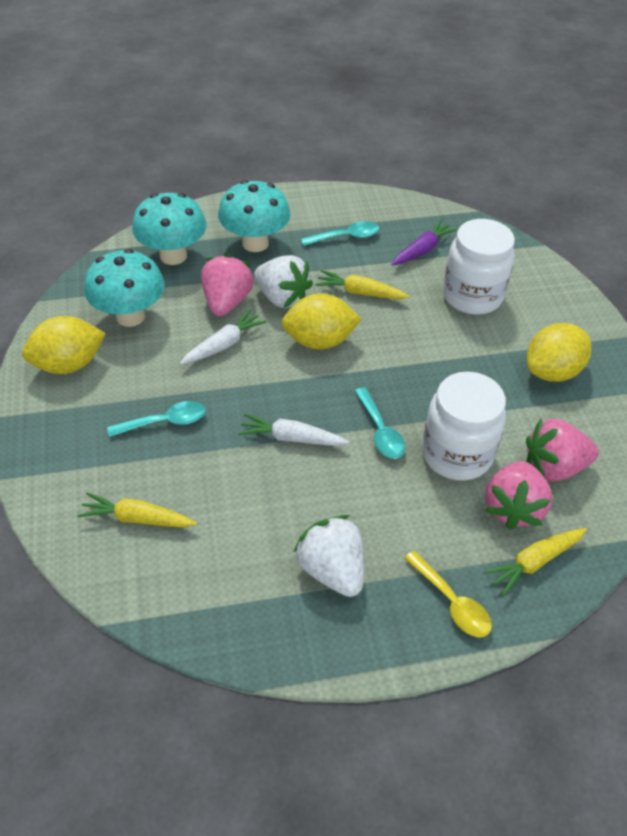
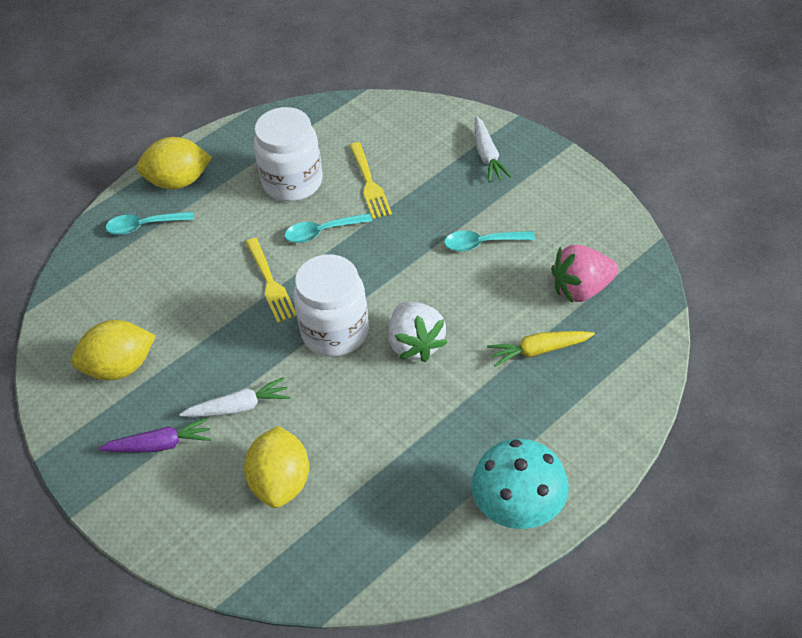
pink strawberry: [201,253,254,316] [485,461,552,530] [526,419,599,481] = 3 -> [551,245,618,303] = 1
turquoise mushroom: [84,249,165,327] [132,193,207,265] [218,180,291,252] = 3 -> [471,439,569,529] = 1
white strawberry: [254,255,313,308] [293,515,364,597] = 2 -> [388,302,448,362] = 1
yellow carrot: [77,492,197,528] [315,270,410,299] [483,528,587,596] = 3 -> [487,331,595,367] = 1
yellow fork: none = 0 -> [245,238,296,323] [349,142,392,219] = 2
yellow spoon: [404,550,492,637] = 1 -> none = 0

